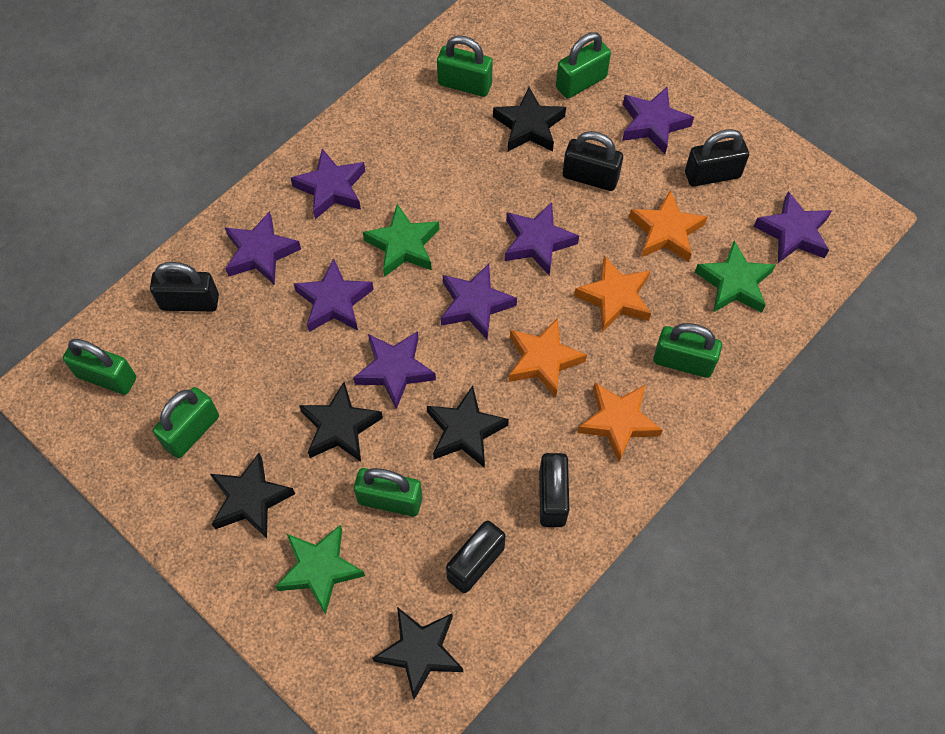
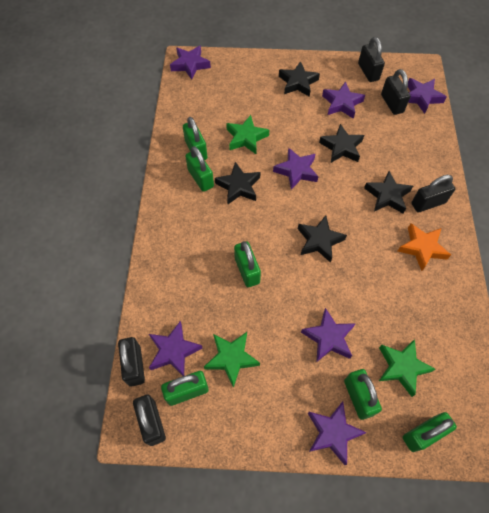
orange star: [509,318,587,397] [574,256,651,332] [577,383,663,462] [629,190,707,262] = 4 -> [398,223,451,271] = 1
purple star: [225,211,301,285] [291,149,365,219] [294,258,374,332] [353,331,436,409] [441,263,517,339] [505,202,579,276] [622,87,694,154] [754,191,832,263] = 8 -> [149,321,202,376] [170,46,211,80] [273,147,319,190] [301,308,356,362] [308,402,367,465] [322,81,365,119] [408,78,447,114] = 7

